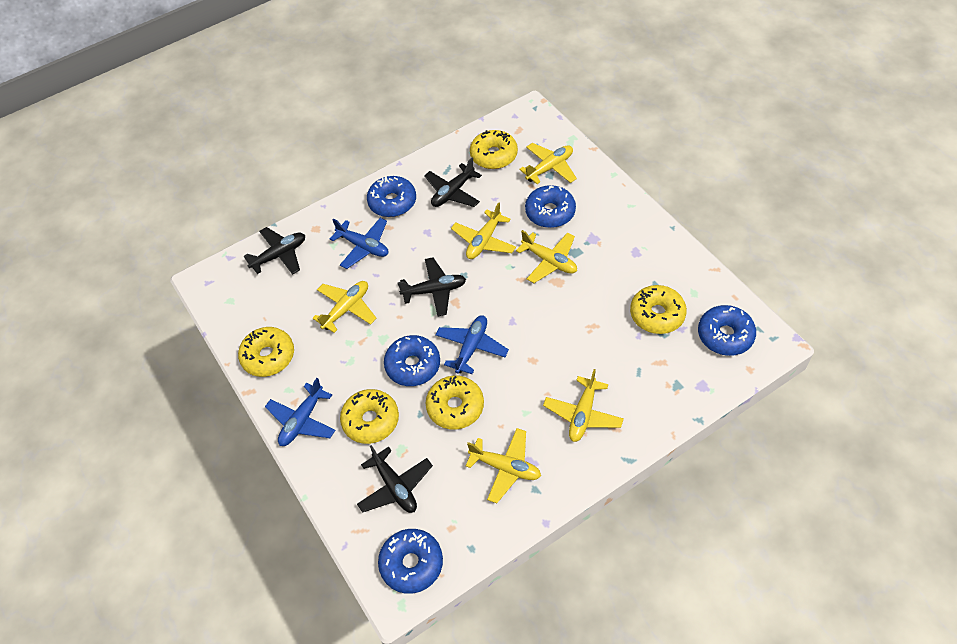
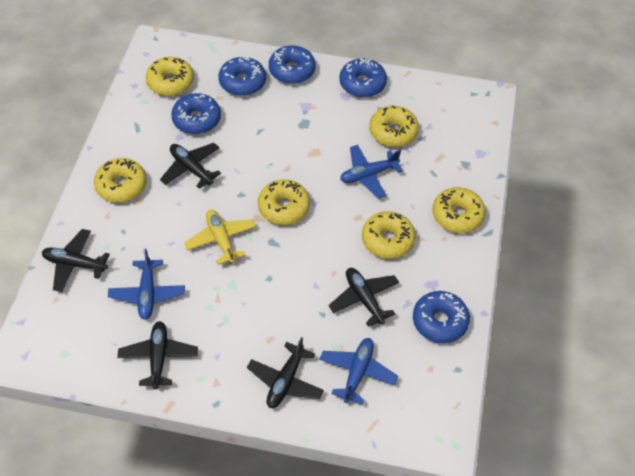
black plane: [244,227,305,275] [357,445,433,513] [397,257,466,317] [424,158,482,207] = 4 -> [42,229,110,292] [117,321,198,389] [160,143,221,189] [247,337,324,408] [329,268,399,327] = 5
yellow donut: [238,327,294,377] [340,389,399,444] [426,375,484,430] [470,130,518,169] [630,285,687,334] = 5 -> [94,158,147,203] [146,57,194,96] [258,179,310,225] [362,211,416,259] [369,105,419,147] [433,187,486,233] = 6
yellow plane: [313,281,377,333] [451,202,516,259] [466,428,541,503] [516,230,577,283] [519,143,577,184] [543,369,624,442] = 6 -> [184,210,256,265] = 1

